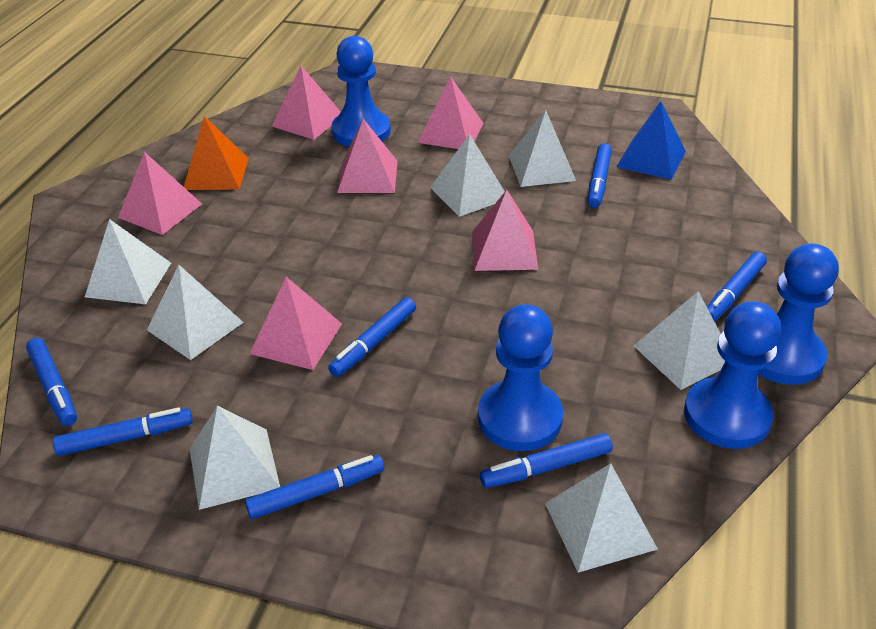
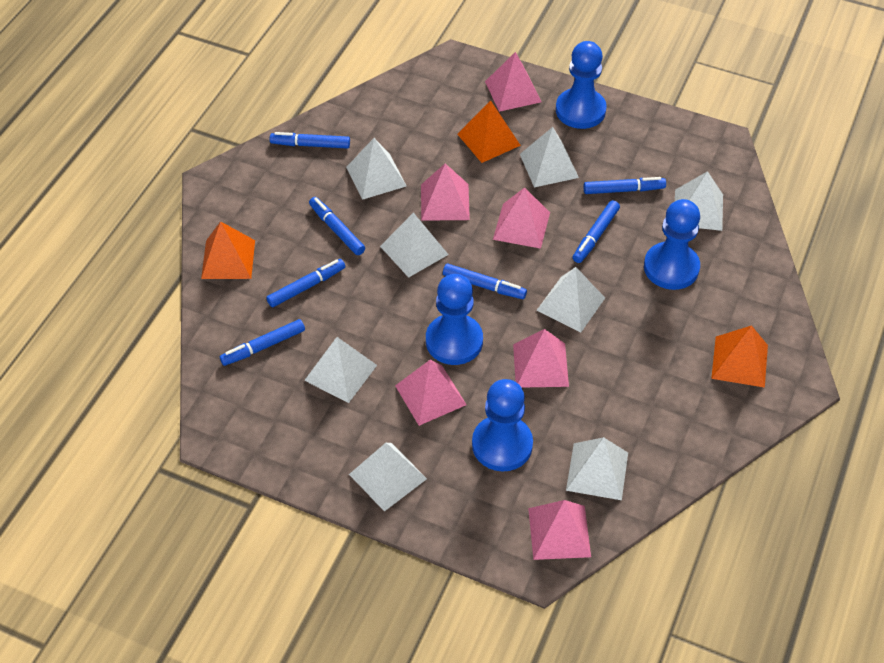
blue pyramid: [616,101,686,180] = 1 -> none = 0
orange pyramid: [184,116,249,190] = 1 -> [201,221,255,279] [457,100,521,163] [711,325,768,388] = 3
white pyramid: [85,219,171,304] [147,265,244,360] [190,406,280,510] [430,134,505,217] [509,110,576,187] [545,463,658,573] [634,291,725,390] = 7 -> [304,337,377,403] [346,138,407,200] [349,443,427,511] [380,213,449,278] [520,127,579,187] [536,267,605,332] [566,437,628,500] [675,171,723,231] = 8

